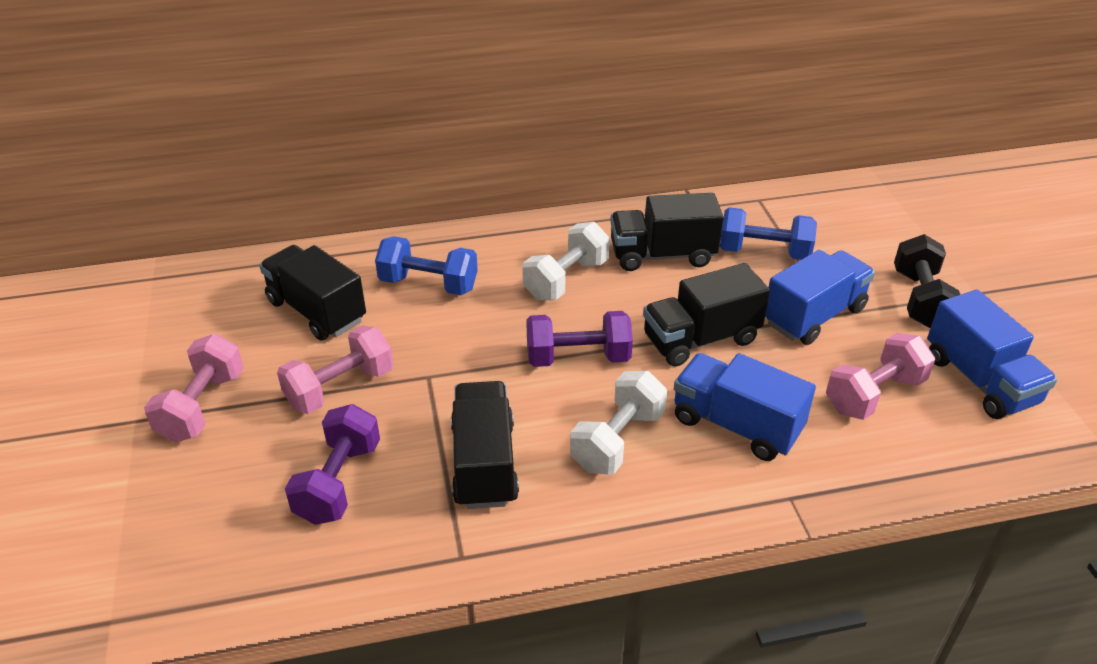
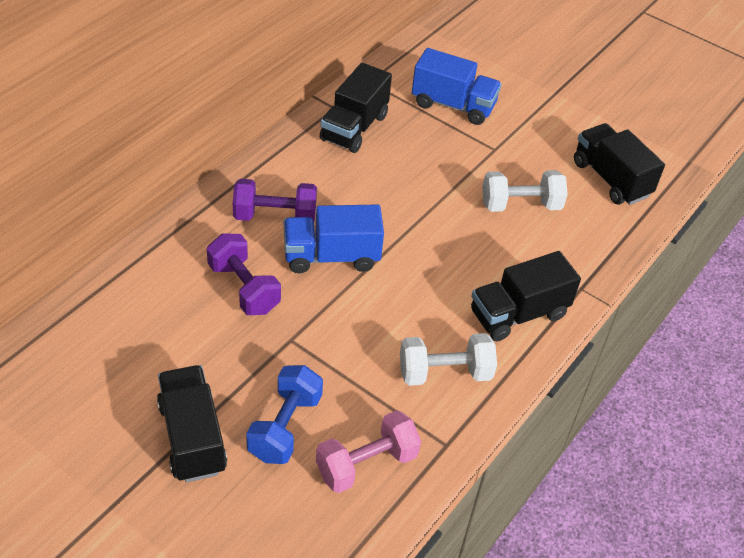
black dumbbell: [894,234,960,328] = 1 -> none = 0
blue dumbbell: [375,236,478,295] [720,207,817,260] = 2 -> [246,365,323,464] = 1
blue truck: [674,353,816,461] [765,250,875,345] [927,290,1057,419] = 3 -> [284,204,384,273] [412,48,502,125] = 2
pink dumbbell: [144,334,244,442] [277,326,393,414] [826,333,935,420] = 3 -> [316,410,421,493] = 1

